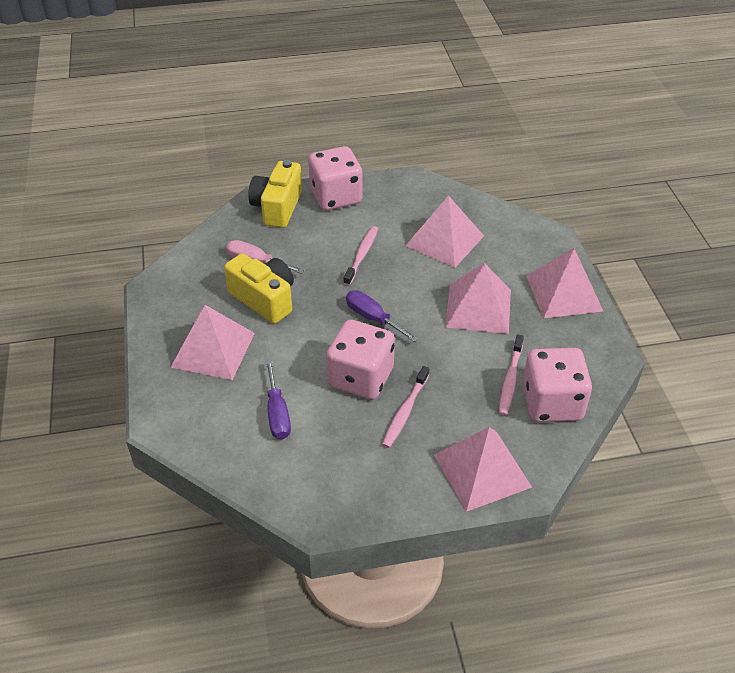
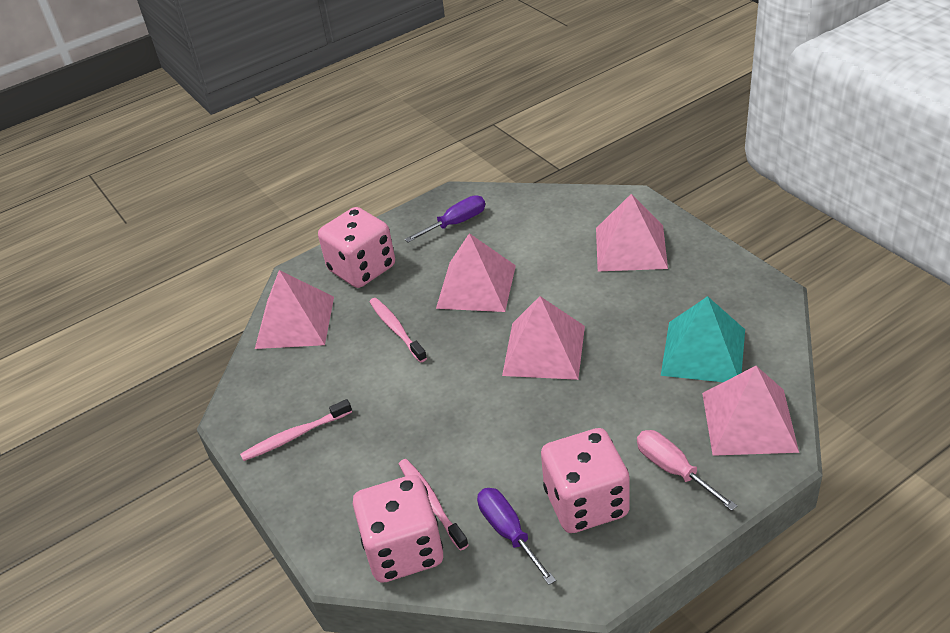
turquoise pyramid: none = 0 -> [661,296,745,382] = 1
yellow camera: [224,253,294,324] [248,160,302,228] = 2 -> none = 0

